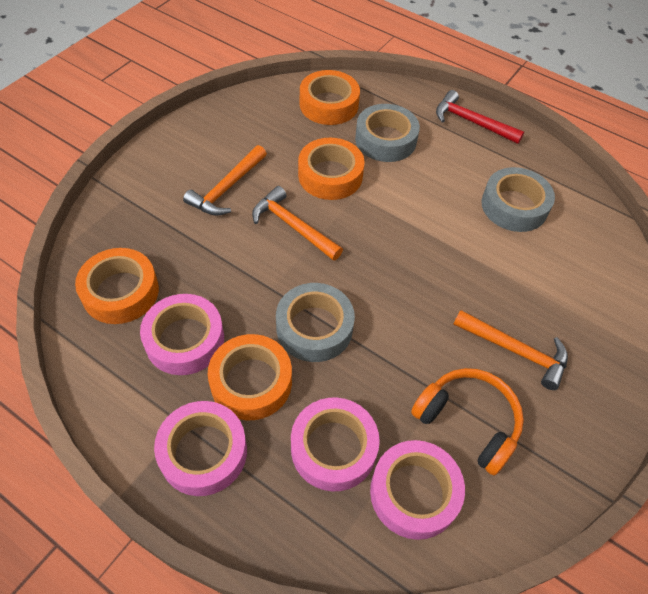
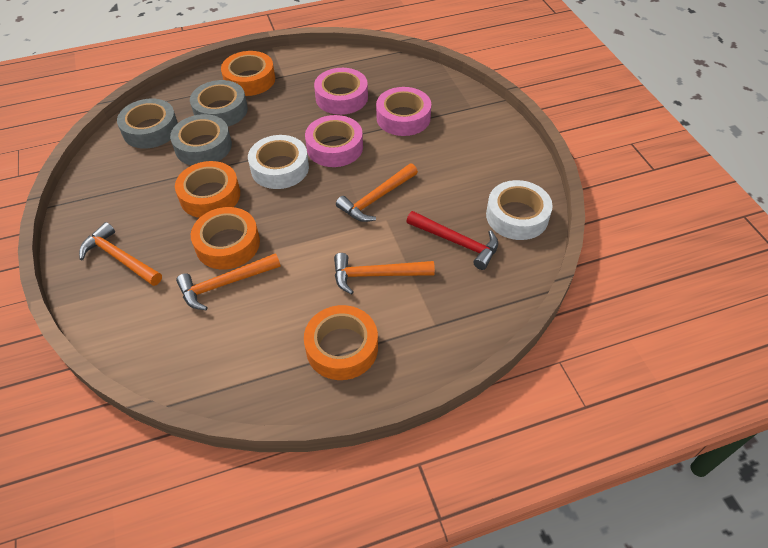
orange hammer: [183,145,267,216] [252,186,343,261] [453,310,568,390] = 3 -> [79,222,162,286] [176,253,281,310] [334,253,435,295] [336,163,418,222] = 4
orange headphones: [411,368,524,476] = 1 -> none = 0
pink tape: [140,294,224,375] [154,401,247,496] [291,397,380,491] [370,440,465,540] = 4 -> [305,115,363,167] [314,68,368,115] [376,87,431,136] = 3
white tape: none = 0 -> [248,135,309,189] [486,180,553,240] = 2

